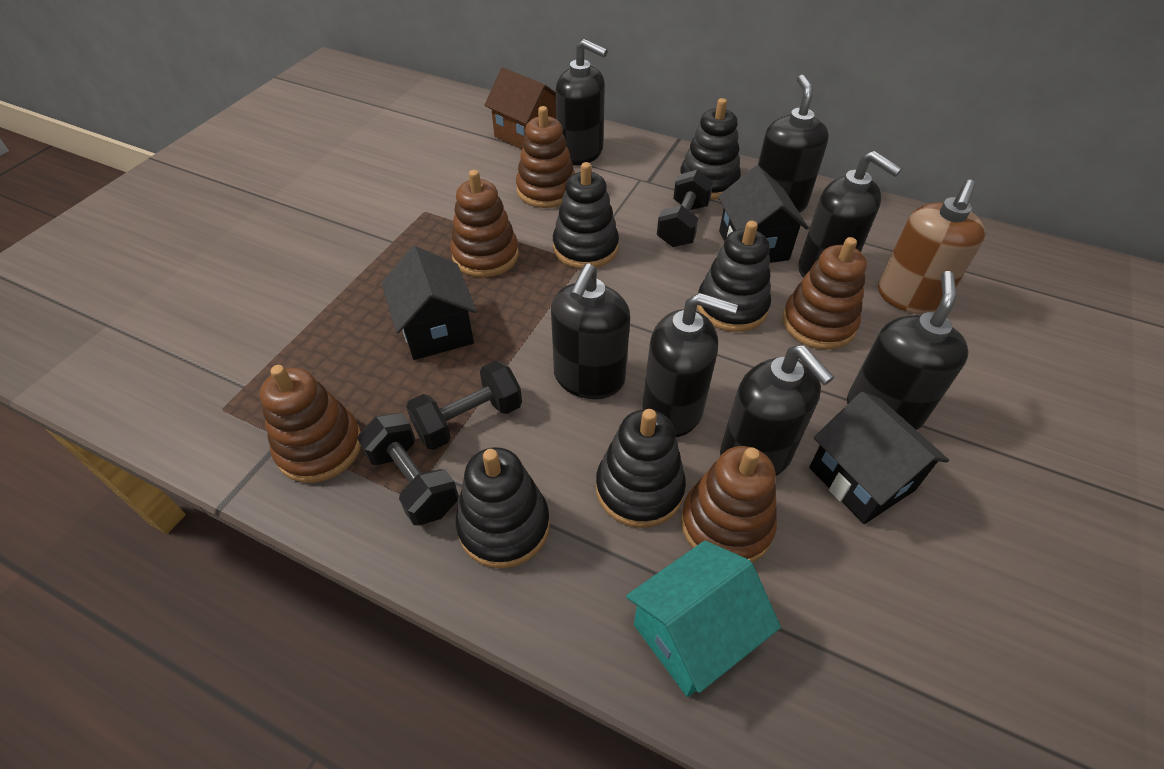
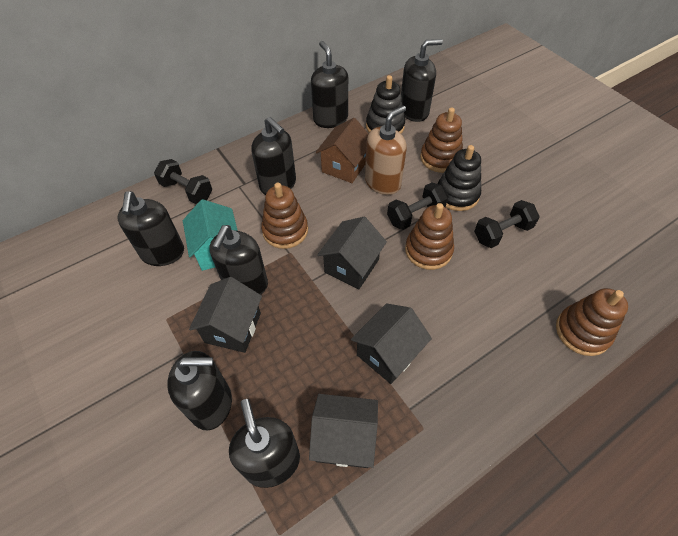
black house: [382,246,477,360] [718,165,809,263] [809,392,949,524] = 3 -> [189,277,262,353] [309,394,378,468] [317,217,387,289] [351,303,432,384] = 4
black stacking toy: [456,447,550,568] [553,162,619,269] [596,409,686,528] [680,98,741,199] [697,221,771,332] = 5 -> [366,75,405,134] [437,145,481,211] = 2
brown stacking toy: [260,365,361,483] [450,170,519,278] [516,106,575,208] [681,446,777,563] [782,237,867,350] = 5 -> [261,183,308,249] [405,203,454,270] [420,107,463,173] [556,288,628,356] = 4

